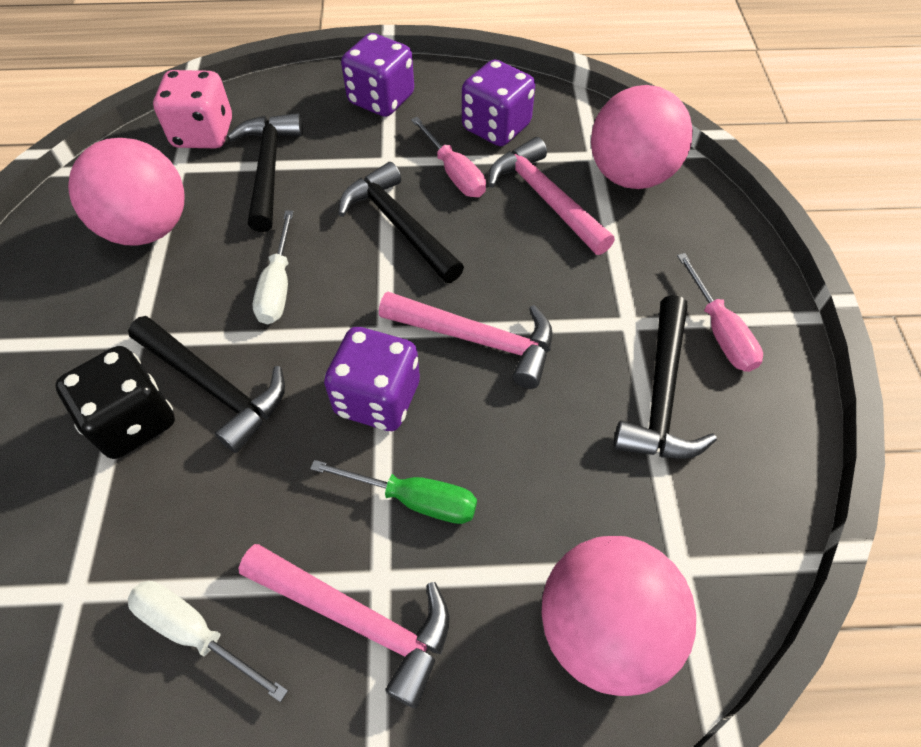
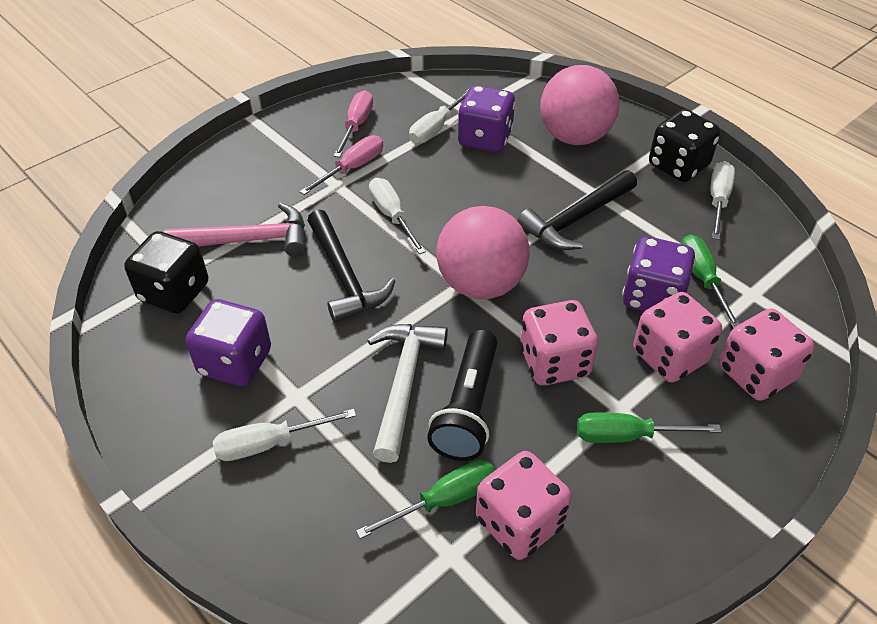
black dice: [55,346,175,459] = 1 -> [124,231,208,314] [649,109,720,182] = 2
black flashlight: none = 0 -> [427,329,497,461] = 1
black hammer: [128,316,285,453] [227,113,303,232] [338,162,464,283] [613,295,717,459] = 4 -> [307,209,395,323] [517,170,637,250] = 2
green screwdriver: [310,460,477,524] = 1 -> [356,460,495,539] [577,412,721,443] [682,234,739,328] = 3
pink ball: [68,138,184,246] [542,536,696,696] [591,85,693,189] = 3 -> [436,206,530,299] [540,65,619,145] = 2
pink dice: [153,70,232,148] = 1 -> [476,451,572,560] [520,300,598,386] [633,292,722,382] [719,308,815,401] = 4
pink hammer: [239,544,450,708] [379,292,553,389] [488,137,615,255] = 3 -> [164,203,306,257] = 1
white hammer: none = 0 -> [367,324,448,463] = 1
white screwdriver: [128,581,288,702] [253,211,294,324] = 2 -> [213,409,356,461] [369,178,426,254] [409,88,470,144] [710,161,735,240] = 4

